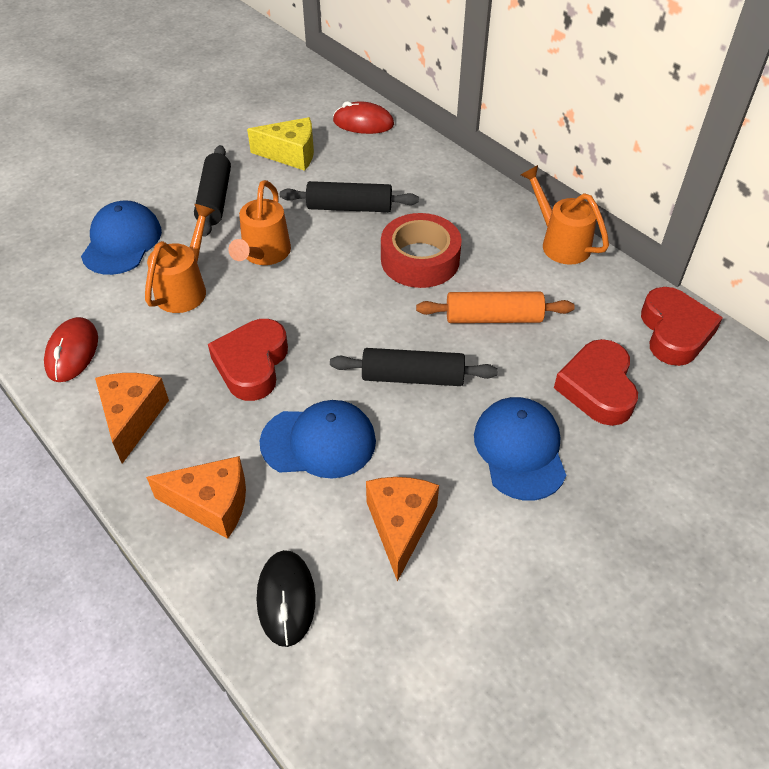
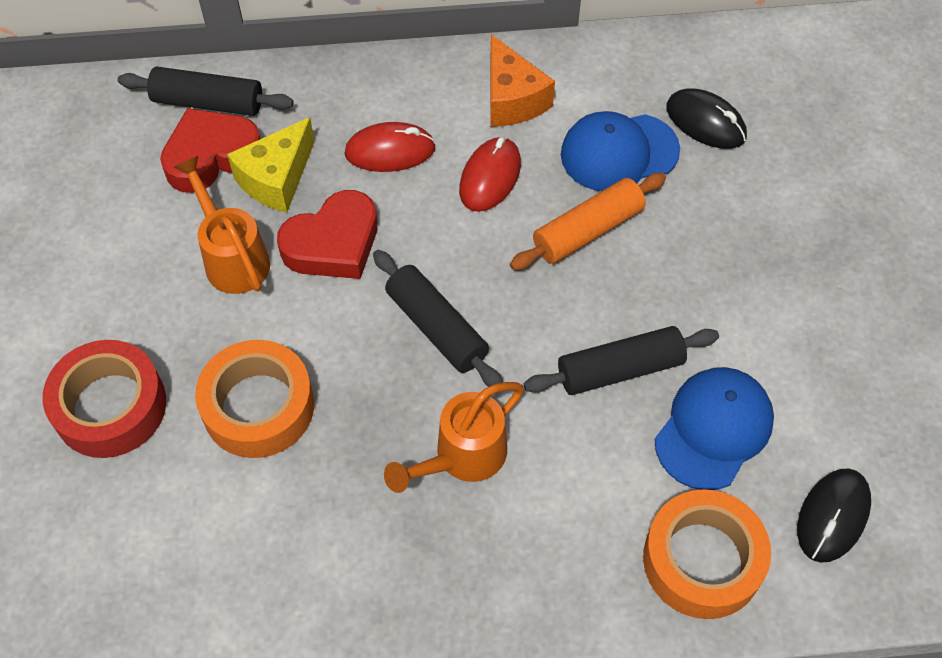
black mouse: [257,550,316,647] = 1 -> [666,88,747,149] [797,468,871,563] = 2
blue cap: [81,201,162,275] [260,400,376,479] [474,397,566,501] = 3 -> [561,111,680,191] [655,367,774,490] = 2
orange cheese: [95,373,169,464] [146,456,246,539] [366,477,439,582] = 3 -> [490,34,555,127] = 1
orange tape: none = 0 -> [195,340,314,458] [643,489,771,619] = 2
orange watering can: [145,204,215,313] [228,180,291,265] [521,165,609,265] = 3 -> [174,156,270,294] [384,382,524,493] = 2
red heart: [208,319,288,401] [554,339,638,426] [641,287,723,366] = 3 -> [160,108,261,193] [277,190,378,279] = 2

